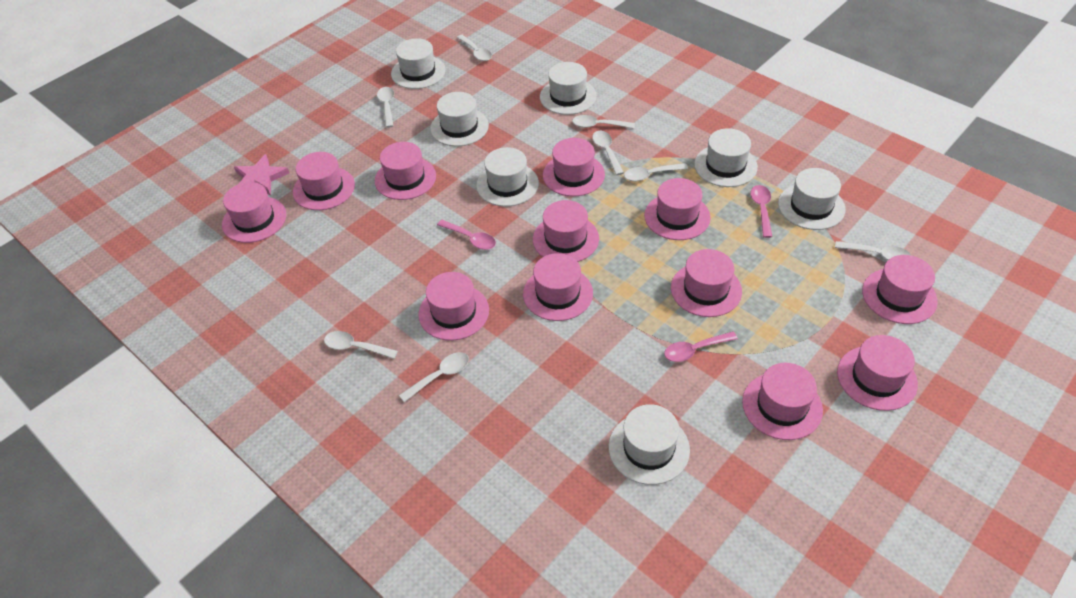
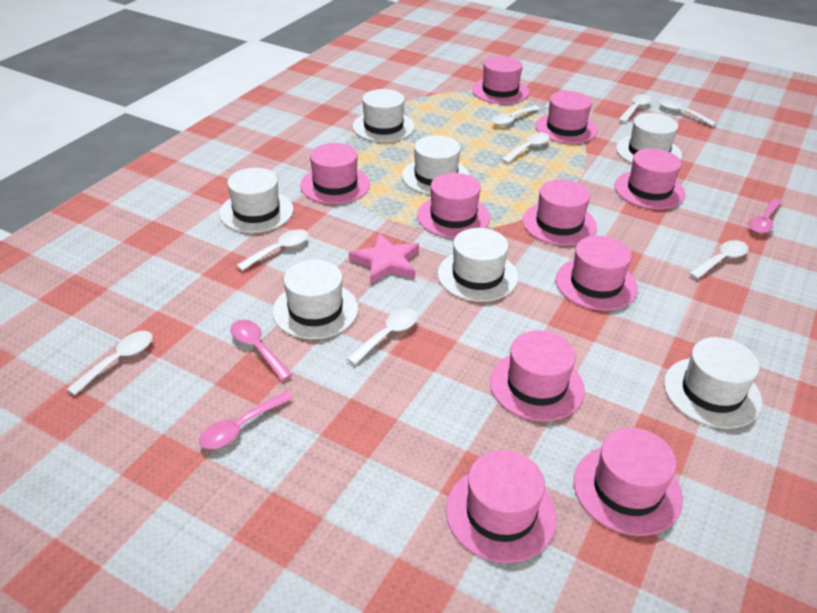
pink hat: [222,182,286,243] [293,152,355,210] [375,142,436,200] [418,272,489,340] [523,253,593,321] [533,200,599,262] [543,138,605,197] [644,178,711,240] [671,249,742,317] [742,363,823,440] [837,335,918,411] [862,255,938,324] = 12 -> [300,143,370,204] [417,173,490,238] [446,450,557,563] [472,56,529,104] [490,330,585,421] [522,179,597,246] [535,91,598,144] [555,236,638,311] [574,428,683,536] [615,148,685,209] = 10

